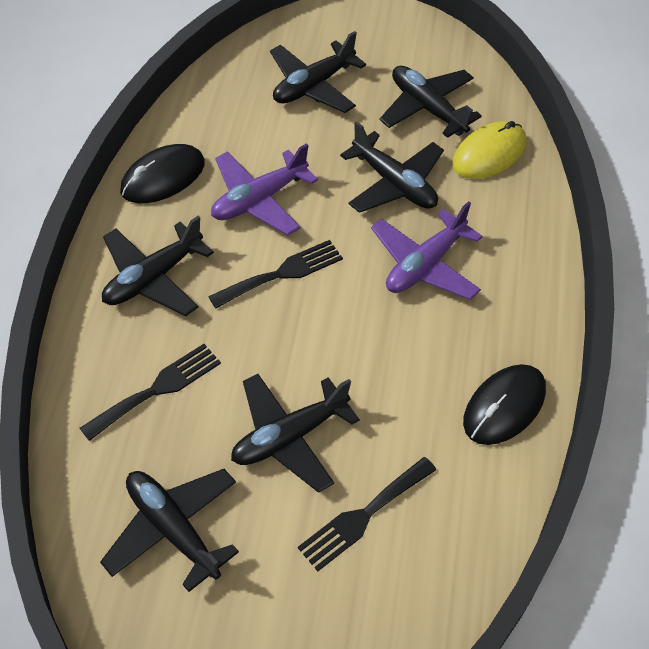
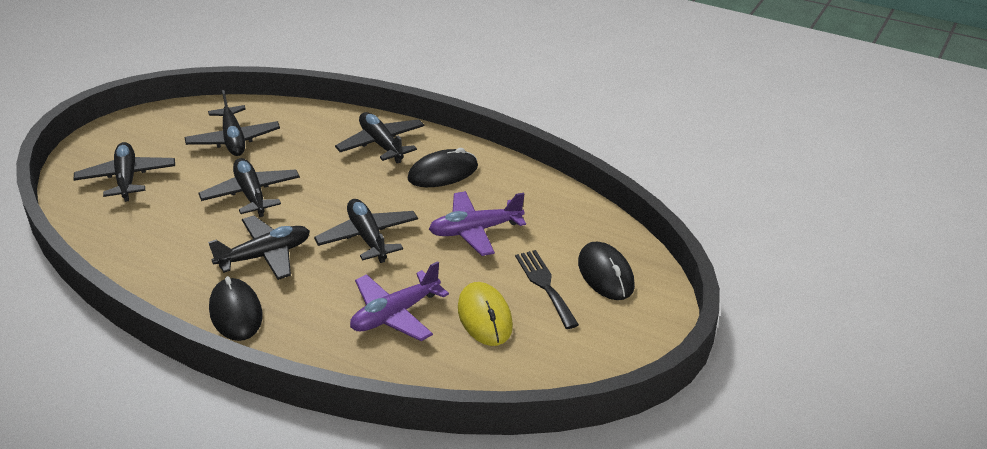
black fork: [80,344,221,441] [208,240,343,308] [298,457,436,571] = 3 -> [515,250,579,329] = 1
black mouse: [120,144,205,203] [463,364,546,445] = 2 -> [209,276,263,341] [408,148,478,187] [578,242,635,300] = 3

